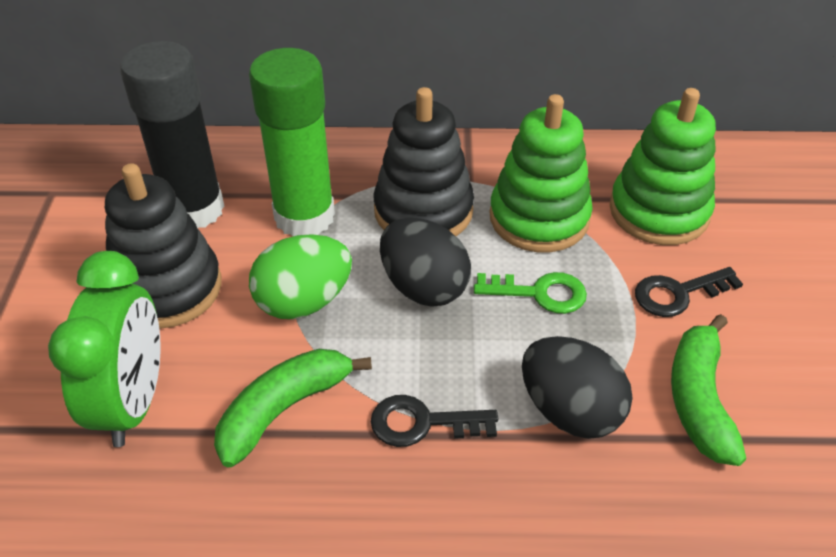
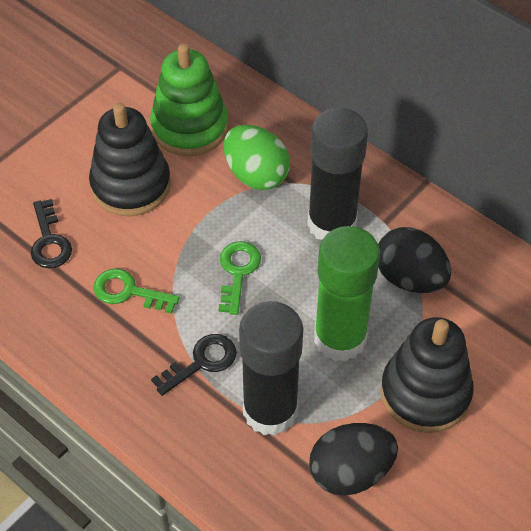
black glue stick: [120,41,225,228] = 1 -> [239,301,303,436] [307,108,368,240] = 2
green banana: [214,349,372,467] [671,314,746,466] = 2 -> none = 0
green clock: [48,251,161,447] = 1 -> none = 0
green key: [474,272,587,314] = 1 -> [93,268,180,314] [218,241,261,315] = 2
green stacking toy: [490,94,593,252] [610,88,716,245] = 2 -> [150,43,228,156] = 1

